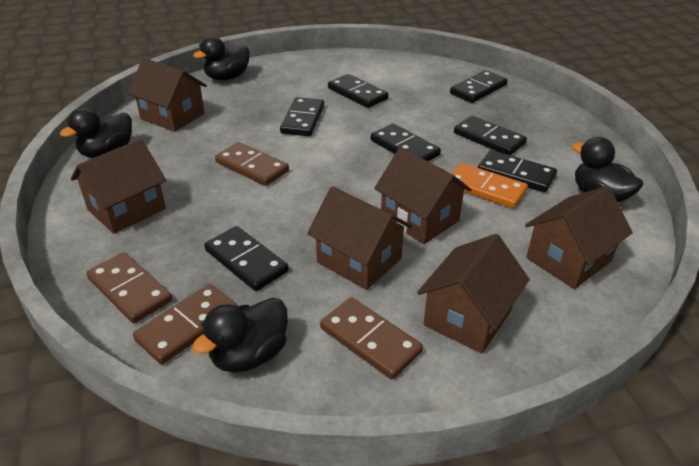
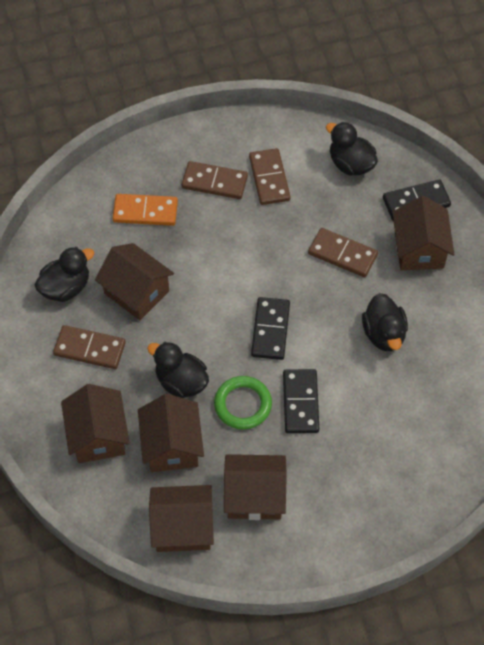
black domino: [204,226,289,291] [280,97,324,136] [328,74,389,108] [371,123,441,161] [450,70,508,103] [454,116,527,155] [478,150,557,192] = 7 -> [251,297,290,360] [283,369,319,433] [383,180,451,221] = 3
green ring: none = 0 -> [214,376,272,430] = 1

